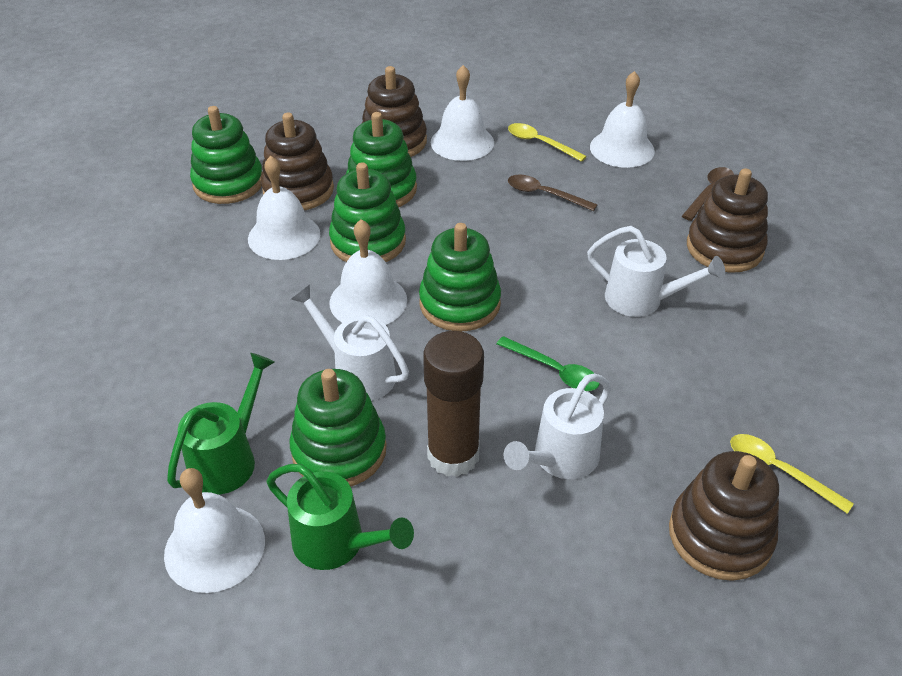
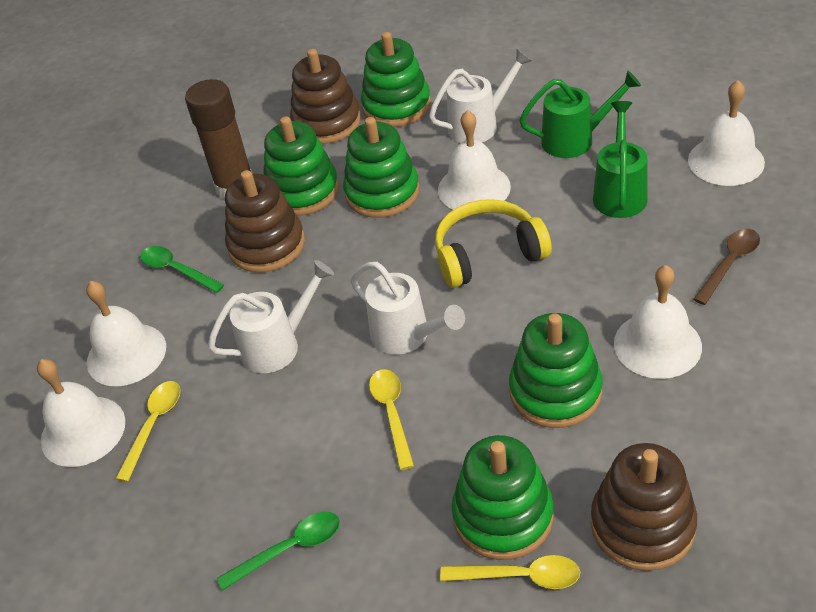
brown spoon: [508,174,598,211] [682,167,734,221] = 2 -> [693,229,760,305] = 1
brown stacking toy: [261,113,334,210] [361,66,427,157] [669,451,779,581] [687,169,768,273] = 4 -> [225,170,305,272] [290,49,361,144] [591,443,697,571] = 3
green spoon: [497,336,600,391] = 1 -> [140,246,224,293] [217,512,340,591] = 2
yellow headphones: none = 0 -> [435,199,552,288] = 1
yellow spoon: [508,123,587,162] [730,434,854,514] = 2 -> [116,381,181,482] [369,369,414,470] [440,555,580,589] = 3

